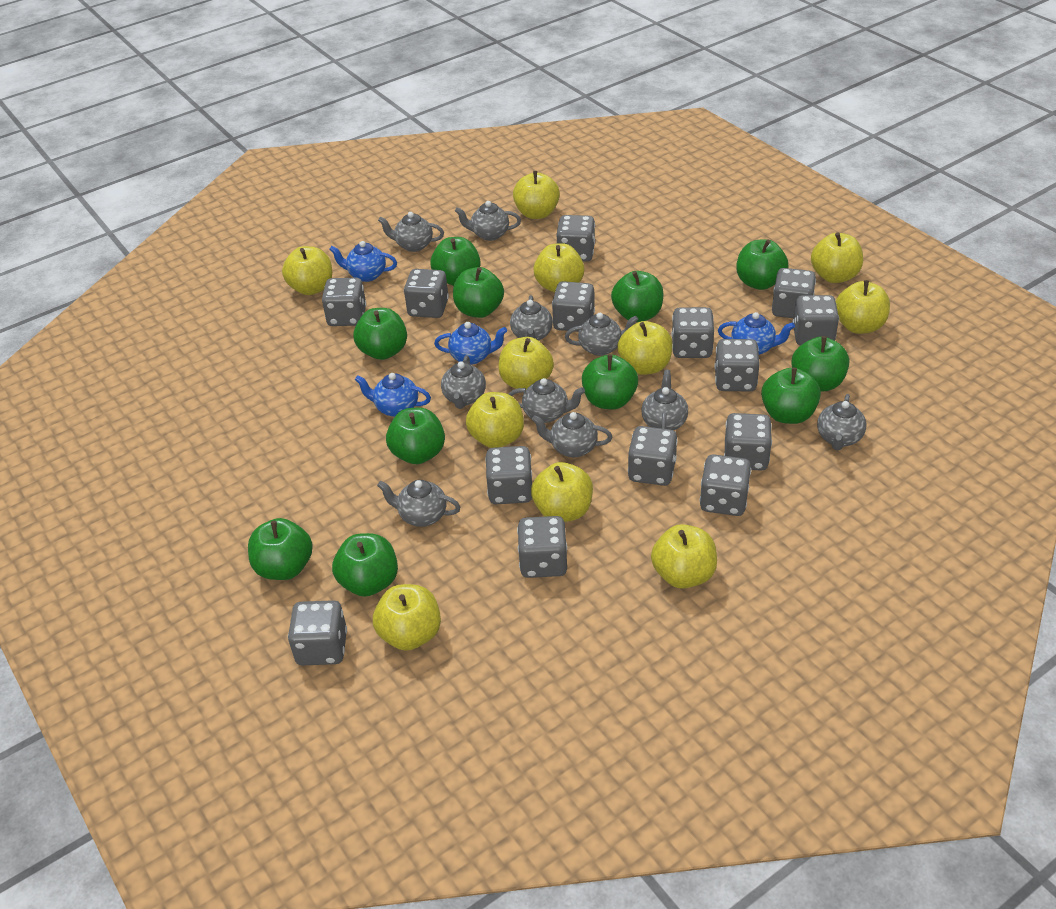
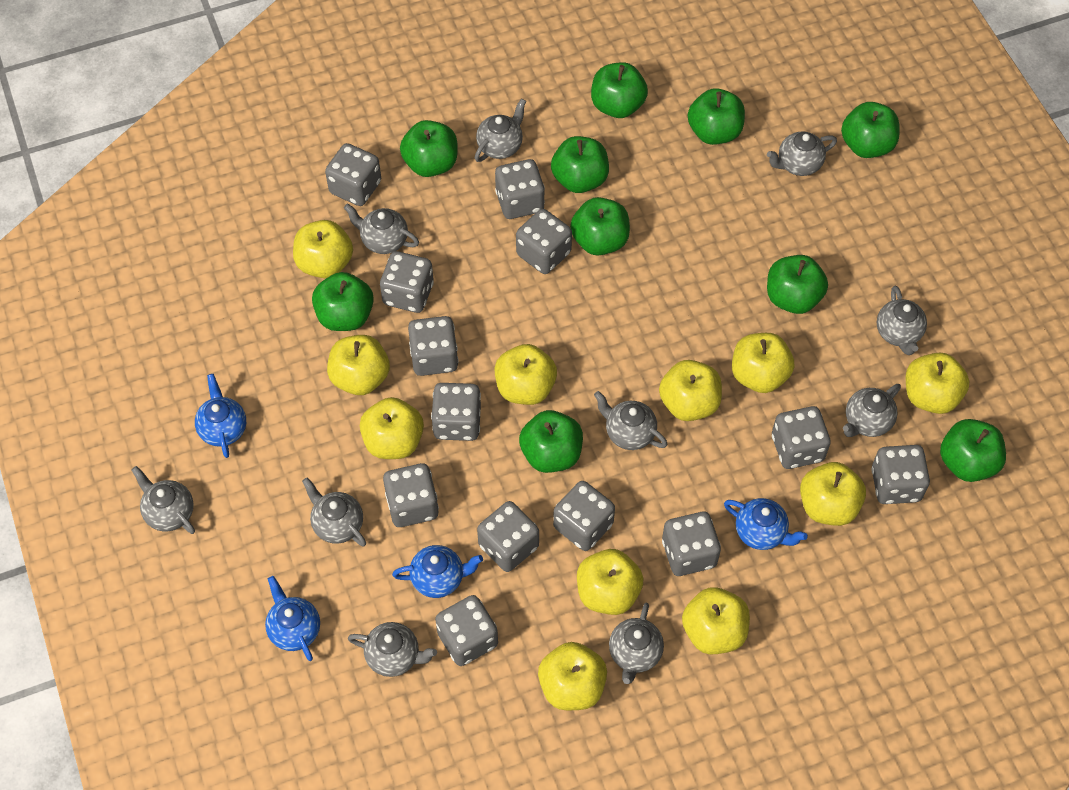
green apple: [248,518,313,580] [332,533,398,597] [353,308,407,360] [386,408,445,464] [430,237,481,286] [453,267,504,318] [582,354,638,409] [611,271,663,322] [737,239,788,290] [761,368,821,424] [791,336,849,392] = 11 -> [312,272,374,331] [400,120,458,177] [519,410,583,473] [551,136,609,193] [570,197,630,256] [591,62,648,118] [688,88,745,145] [767,255,828,314] [841,102,900,158] [940,419,1006,482] = 10
grey dice: [288,600,347,666] [322,278,366,326] [404,269,449,318] [485,446,532,504] [517,516,567,578] [552,281,595,332] [556,215,595,262] [628,426,678,486] [671,307,714,358] [700,454,751,516] [714,339,760,392] [724,413,772,470] [772,268,816,318] [792,295,839,345] = 14 -> [325,143,381,206] [380,251,434,313] [383,463,439,527] [408,316,458,376] [431,383,481,441] [435,595,498,666] [477,501,539,572] [495,159,545,219] [516,209,572,274] [553,481,615,551] [662,512,721,576] [772,406,831,469] [871,445,930,504] = 13

